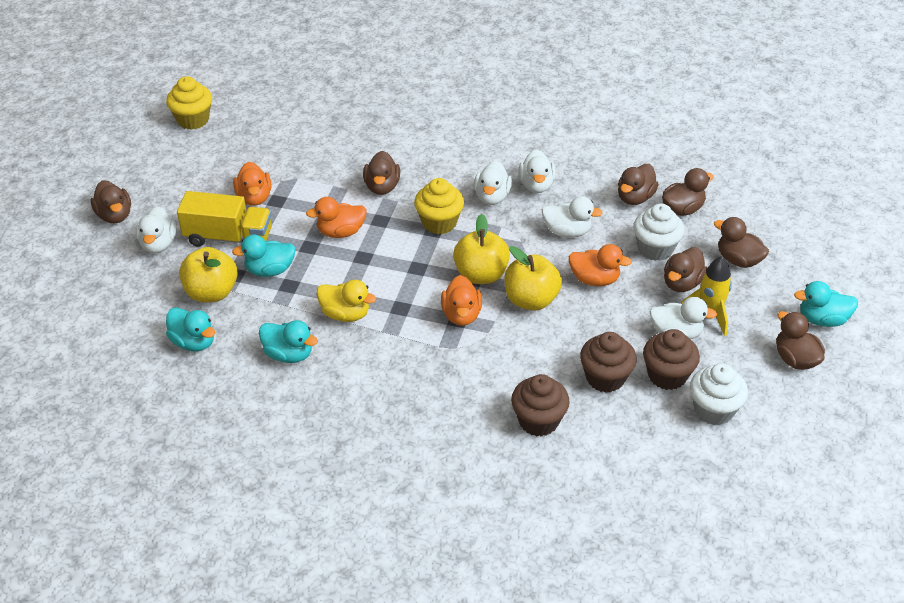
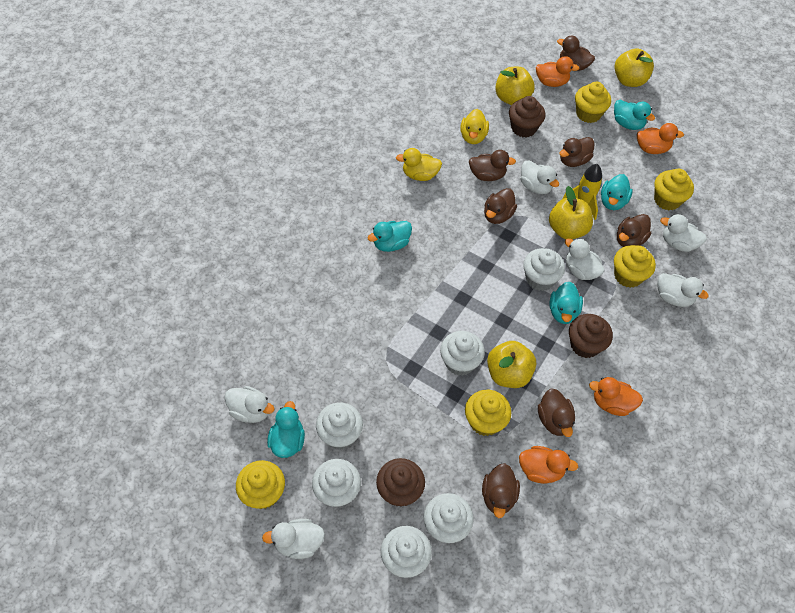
turquoise duck: [166,308,215,352] [232,234,296,277] [259,320,318,363] [794,281,858,327] = 4 -> [267,401,305,458] [368,221,412,252] [549,282,583,324] [601,174,633,210] [614,100,655,130] = 5
white cupcake: [633,204,685,261] [690,363,748,425] = 2 -> [312,459,361,507] [316,403,363,449] [381,526,432,578] [424,493,474,543] [440,331,485,376] [523,248,565,291] = 6
white duck: [136,206,176,253] [474,161,512,205] [519,149,556,193] [542,196,603,238] [650,297,717,339] = 5 -> [224,386,275,423] [262,519,325,559] [520,160,559,194] [565,238,604,280] [657,273,709,307] [660,214,707,252] = 6
yellow apple: [179,247,238,302] [453,214,510,284] [505,246,562,311] = 3 -> [487,341,536,388] [495,67,535,105] [549,186,593,239] [615,49,654,87] = 4
yellow cupcake: [166,76,212,130] [414,178,464,234] = 2 -> [236,460,285,509] [465,390,511,436] [575,82,611,123] [614,245,656,288] [654,169,694,210] = 5
yellow duck: [316,280,376,322] = 1 -> [396,148,442,181] [460,109,489,144] = 2
yellow truck: [177,191,272,247] = 1 -> none = 0

